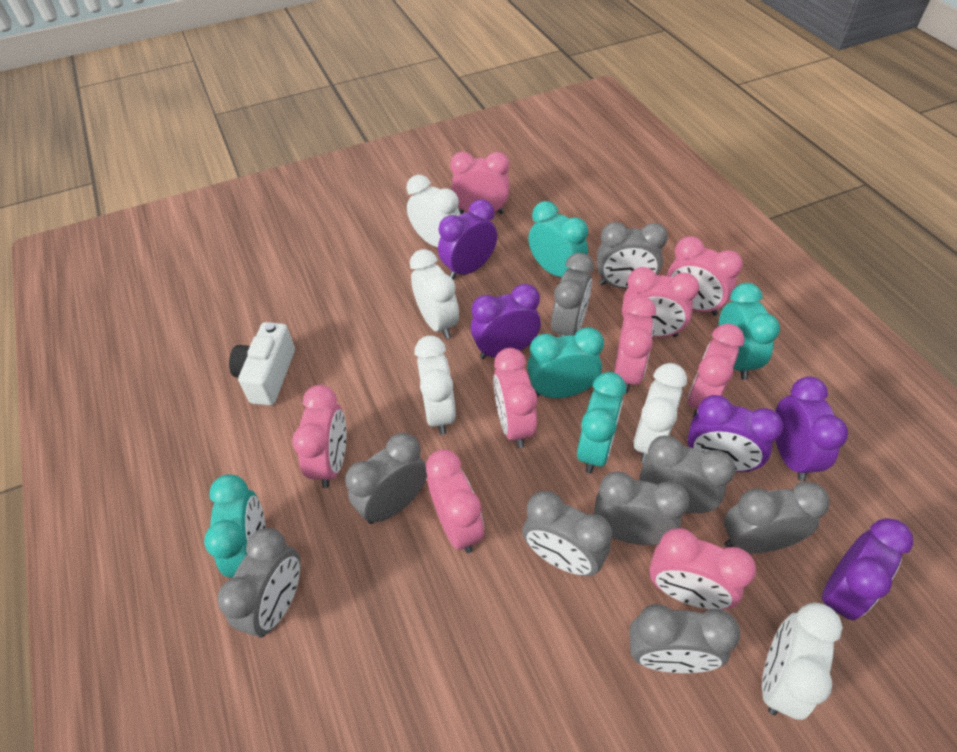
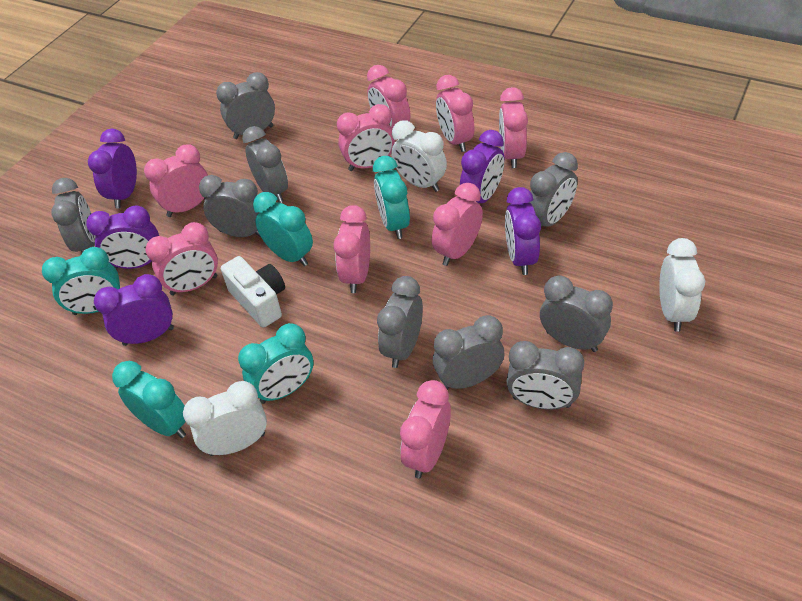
white clock: [406,175,461,247] [410,249,459,339] [414,335,456,435] [633,363,687,463] [762,603,843,720] = 5 -> [183,381,267,456] [391,120,447,192] [659,238,705,332] = 3

